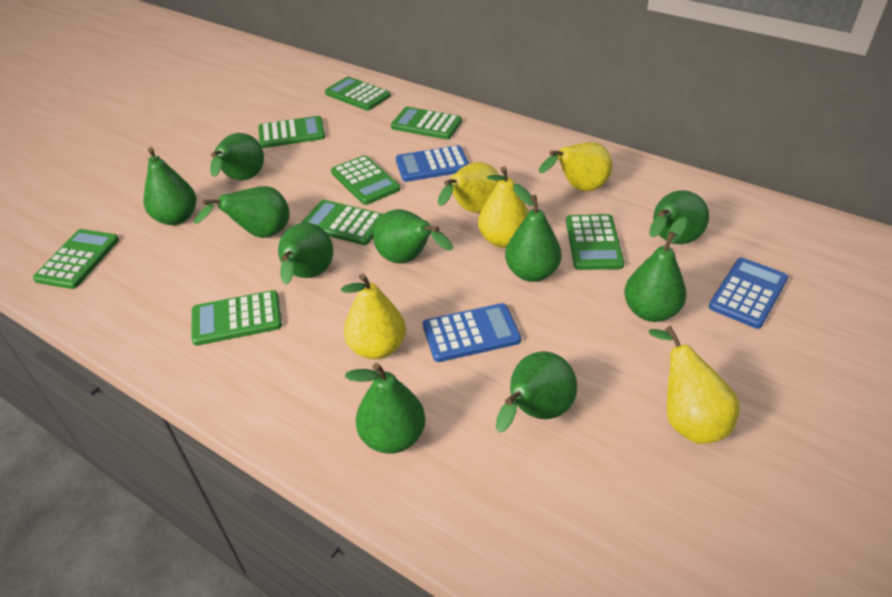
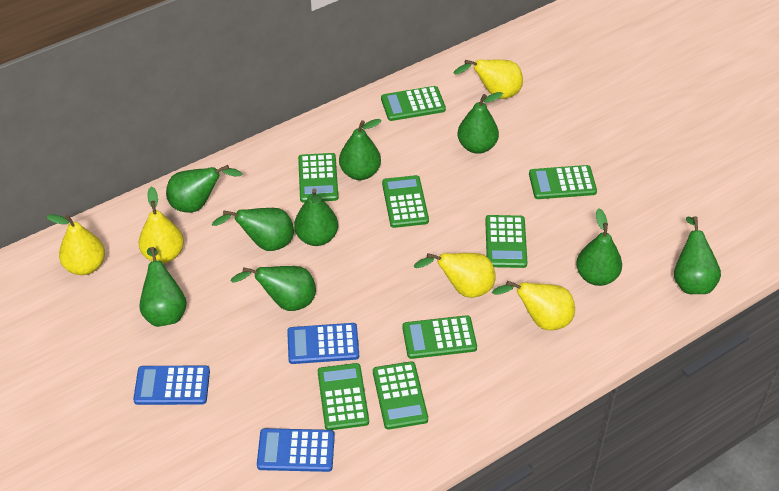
green pear: [144,147,196,225] [194,186,290,238] [210,133,264,181] [278,223,333,285] [345,363,425,454] [373,209,453,264] [496,351,577,433] [505,184,562,282] [624,217,687,322] [649,190,709,244] = 10 -> [139,247,187,327] [166,165,242,213] [212,208,294,251] [231,266,316,311] [294,188,338,246] [339,119,382,180] [458,92,503,154] [576,208,622,286] [674,216,721,294] = 9

